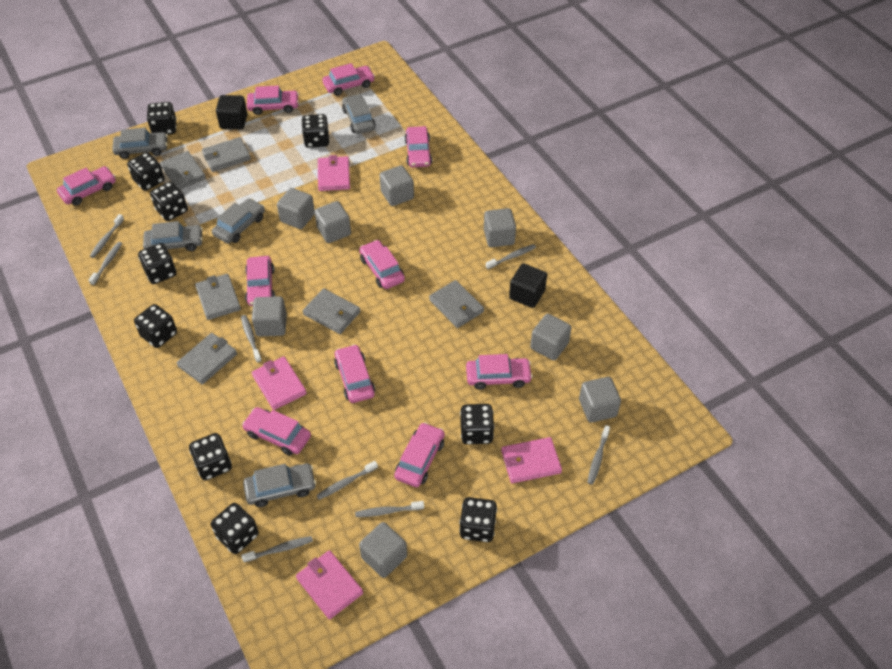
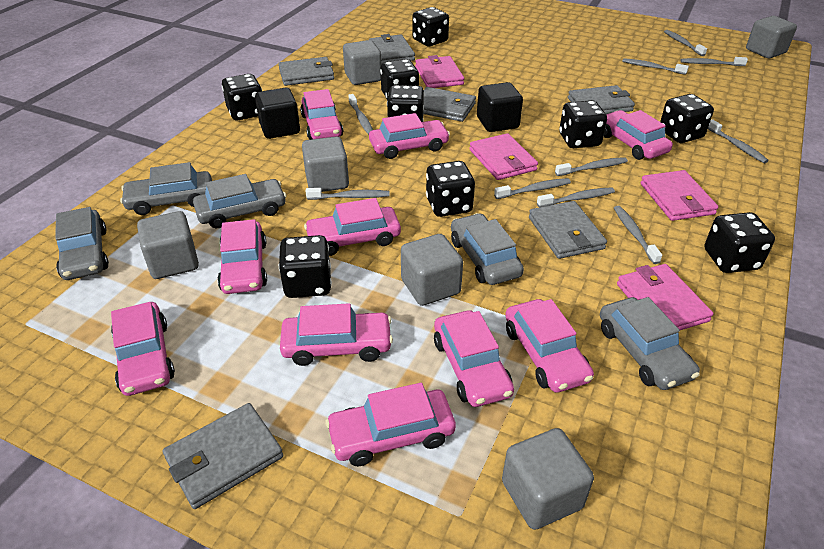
black dice: [127,152,165,191] [134,304,177,348] [138,243,176,284] [147,102,177,134] [150,182,188,221] [189,433,232,480] [211,503,259,554] [302,114,329,148] [459,497,497,542] [460,404,494,444] = 10 -> [222,74,262,120] [279,235,332,298] [380,59,419,100] [387,85,425,122] [412,7,449,46] [426,161,475,217] [559,100,607,148] [660,94,714,143] [705,212,775,273] = 9
grey cube: [252,296,287,336] [277,188,315,229] [314,201,351,243] [359,522,407,578] [380,165,414,206] [484,208,516,247] [530,314,572,360] [579,377,621,423] = 8 -> [137,211,199,279] [302,137,349,192] [343,40,382,85] [401,234,463,306] [502,428,594,530] [746,16,797,58] = 6
grey toothbrush: [89,242,122,285] [90,214,124,258] [241,315,262,363] [241,536,313,562] [316,461,378,500] [355,501,424,517] [486,244,536,269] [587,425,610,485] = 8 -> [306,188,390,200] [349,94,373,135] [494,178,571,199] [537,187,615,207] [555,157,628,176] [614,205,662,264] [622,58,689,75] [664,30,707,56] [681,57,748,66] [708,119,769,163] = 10

